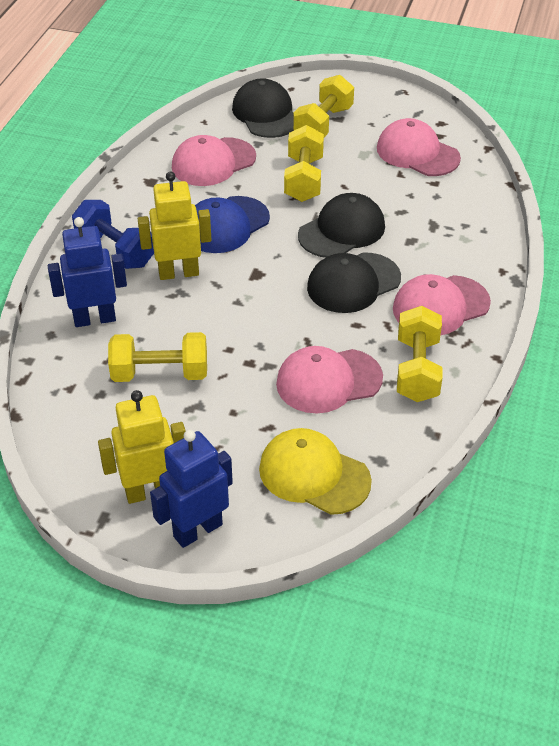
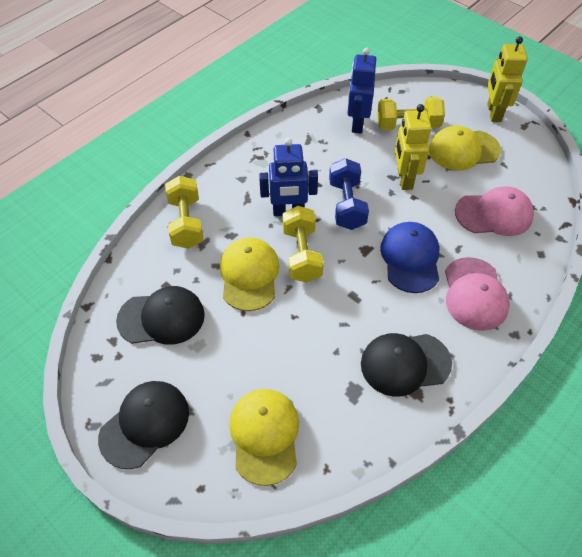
pink cap: [172,135,256,186] [276,346,383,413] [377,118,461,176] [393,274,491,336] = 4 -> [445,257,510,331] [455,186,534,236] = 2
yellow cap: [259,428,372,515] = 1 -> [220,238,280,311] [229,389,299,486] [429,125,501,171] = 3
yellow dumbbell: [108,332,207,382] [284,125,324,202] [293,75,354,138] [397,306,443,402] = 4 -> [165,176,204,249] [283,206,324,283] [377,97,445,131] = 3

